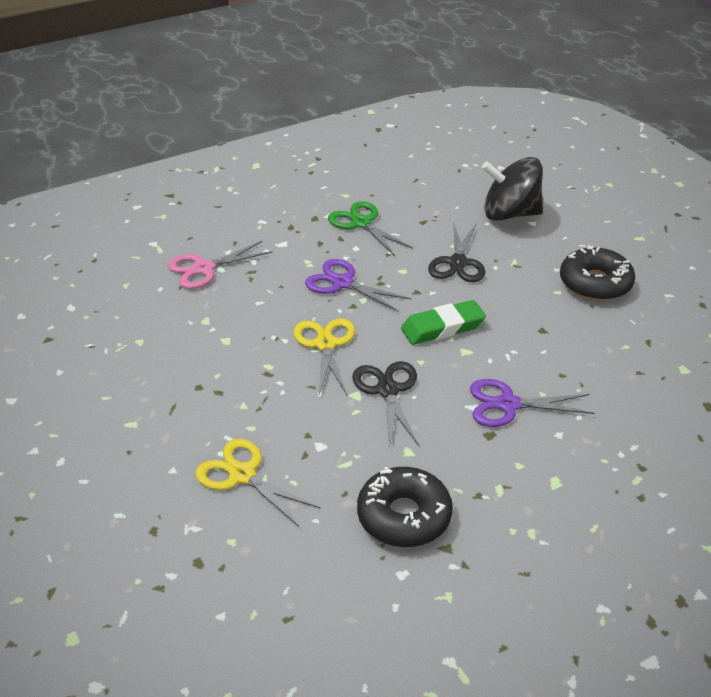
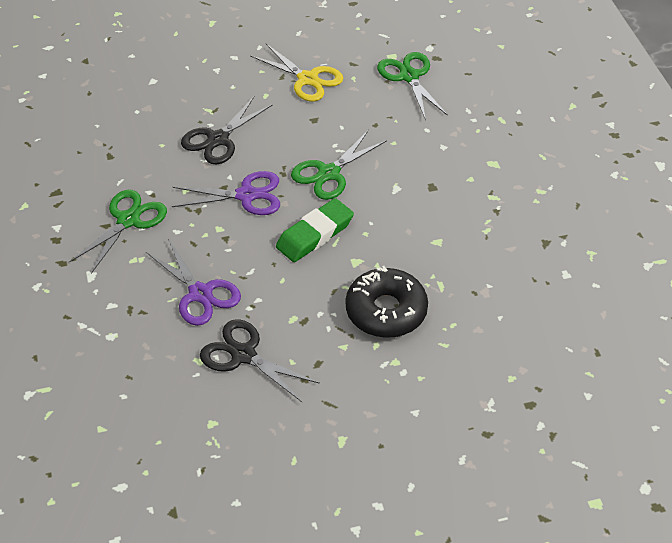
black donut: [357,467,453,547] [560,245,635,301] = 2 -> [345,266,428,338] = 1
black spinning top: [482,157,543,221] = 1 -> none = 0
green scissors: [328,201,413,256] = 1 -> [69,190,167,274] [291,130,387,200] [377,52,448,121] = 3
pink scissors: [167,241,273,289] = 1 -> none = 0
yellow scissors: [195,439,320,527] [294,318,355,395] = 2 -> [250,44,343,101] = 1

